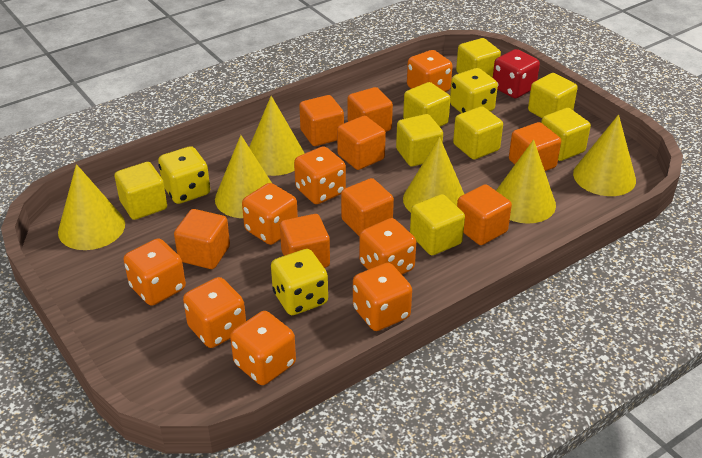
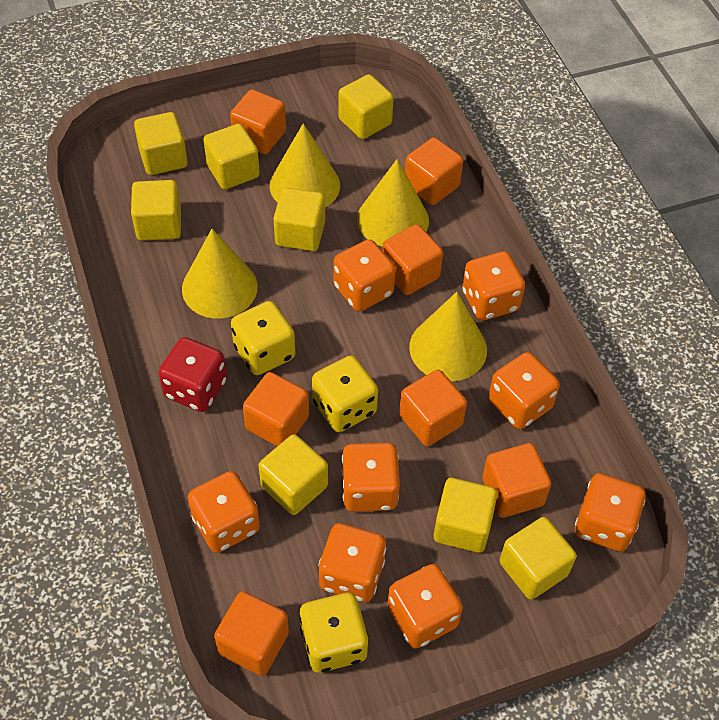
orange cube: [174,209,230,269] [280,214,330,268] [299,95,344,146] [337,116,386,170] [341,178,394,236] [348,87,393,132] [457,184,512,245] [509,122,561,171] = 8 -> [214,591,289,676] [230,89,286,154] [243,372,309,446] [382,224,443,295] [399,370,467,446] [405,137,463,205] [482,443,551,518] = 7
yellow cone: [58,164,125,250] [215,135,272,218] [249,96,305,176] [403,137,464,212] [496,139,556,224] [573,115,636,196] = 6 -> [182,229,258,319] [270,123,340,207] [357,159,429,247] [409,292,487,381] = 4

